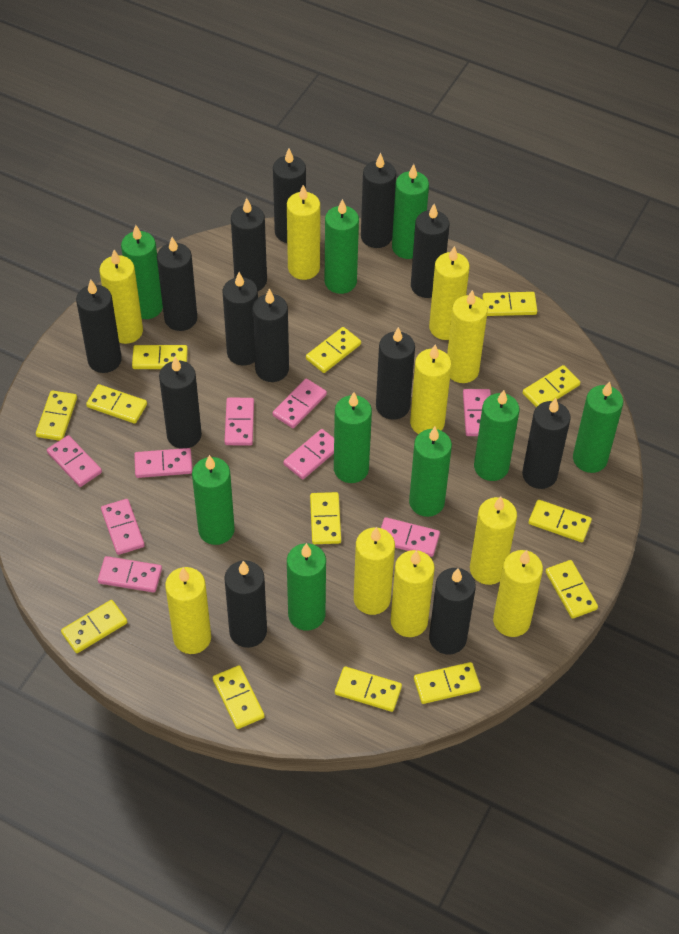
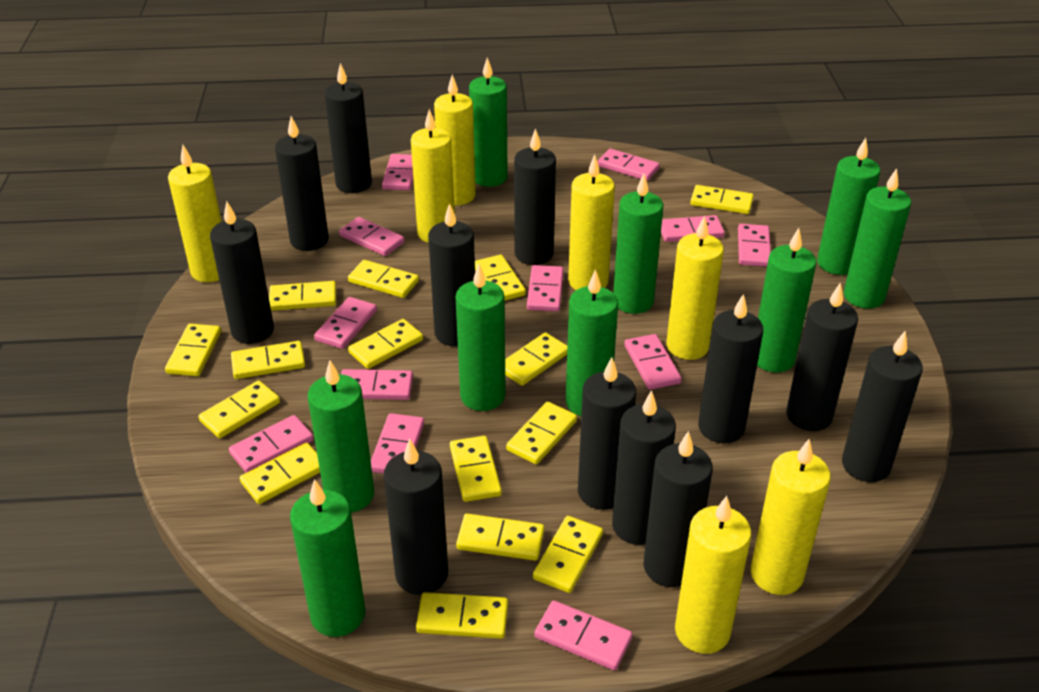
black candle: [76,279,122,373] [157,237,197,331] [159,357,202,449] [223,272,258,365] [224,560,267,648] [231,198,267,291] [252,289,289,382] [273,149,306,243] [361,153,396,248] [376,327,415,420] [411,204,449,298] [429,568,476,655] [522,398,571,489] = 13 -> [210,201,274,344] [275,116,329,251] [324,63,372,193] [384,439,448,595] [428,203,475,346] [514,128,556,265] [578,357,636,510] [612,390,676,545] [644,431,713,587] [698,294,763,443] [786,282,858,431] [842,331,923,482] = 12
pink domino: [47,435,102,487] [98,556,162,593] [101,499,145,555] [134,448,192,478] [225,398,254,445] [273,379,327,428] [283,429,334,479] [381,517,440,557] [463,389,491,436] = 9 -> [229,415,314,473] [314,297,377,349] [339,217,404,256] [341,369,413,400] [371,413,424,474] [382,154,413,191] [527,265,564,312] [534,600,633,670] [598,149,660,181] [624,334,682,390] [661,215,725,242] [738,224,771,267] = 12
yellow candle: [100,250,143,344] [165,567,211,654] [287,185,320,280] [354,527,395,615] [391,550,435,637] [410,344,451,434] [429,246,470,340] [447,290,488,383] [470,496,517,585] [493,550,543,637] = 10 -> [168,145,221,282] [411,109,455,243] [434,75,476,205] [568,155,615,290] [666,216,724,360] [675,496,751,654] [750,439,831,595] = 7
yellow domino: [36,390,77,441] [61,600,127,653] [86,384,147,424] [132,345,188,369] [213,665,265,729] [306,327,361,373] [310,492,341,544] [335,666,402,712] [414,662,481,704] [483,292,537,316] [523,365,580,407] [529,500,592,542] [546,560,598,619] = 13 -> [165,324,221,376] [198,380,280,438] [231,341,305,379] [240,443,320,504] [269,281,336,311] [348,260,419,298] [348,319,423,369] [416,592,508,639] [450,436,502,502] [456,514,544,561] [475,255,526,301] [505,332,567,386] [506,402,577,464] [533,516,603,593] [690,185,754,214] = 15

